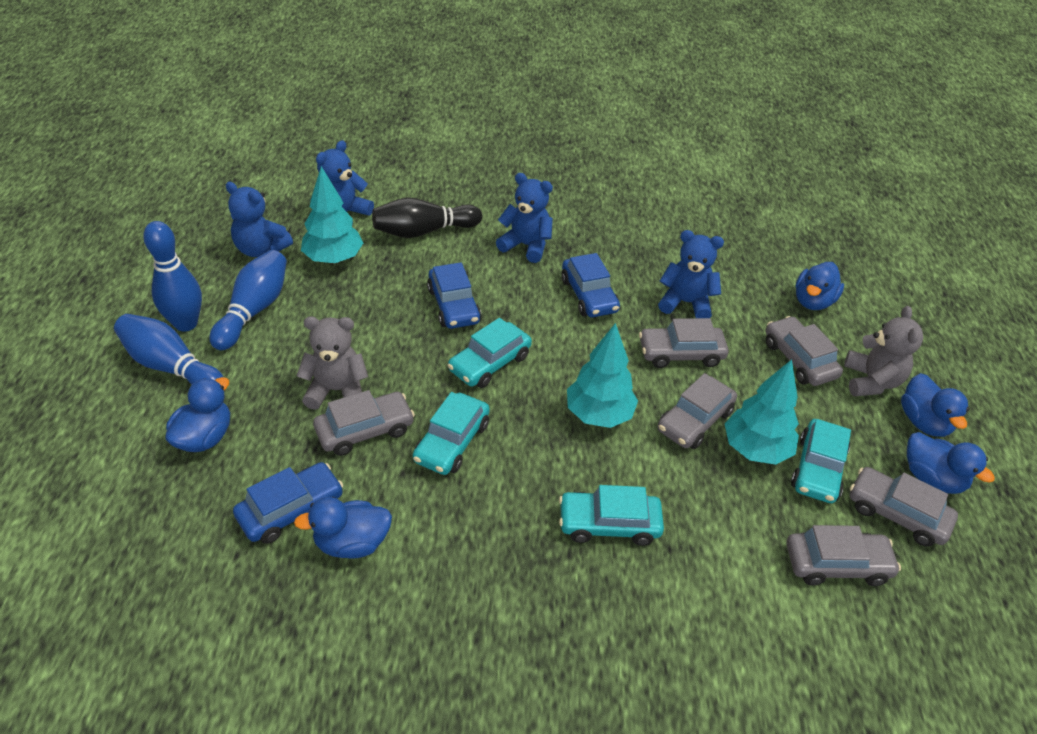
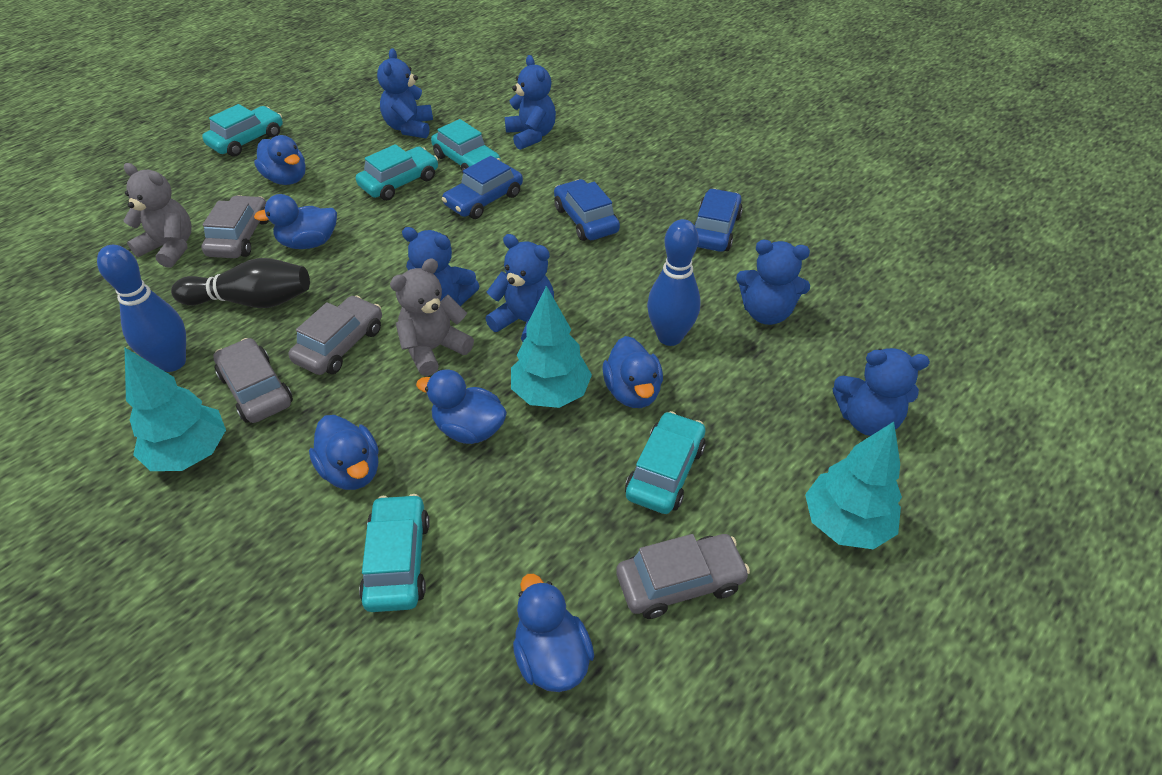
blue bowling pin: [114,314,223,385] [143,221,202,332] [209,250,287,350] = 3 -> [97,245,186,372] [647,219,701,346] = 2
blue duck: [165,377,230,452] [294,497,392,559] [795,262,844,310] [901,373,969,437] [907,432,995,494] = 5 -> [254,135,306,185] [254,194,337,249] [309,415,379,490] [416,369,507,444] [513,574,594,692] [602,336,663,408] = 6
blue teddy bear: [226,182,293,257] [316,140,374,224] [496,173,553,263] [658,230,724,318] = 4 -> [377,48,433,138] [402,227,480,306] [485,234,554,342] [505,55,556,150] [736,240,810,325] [832,348,930,436] = 6
grey car: [313,390,415,456] [639,318,729,368] [658,373,737,449] [766,316,843,386] [787,525,901,586] [850,467,958,547] = 6 -> [201,195,269,258] [213,338,293,423] [289,295,382,375] [616,534,750,619] = 4
turquoise car: [413,392,490,475] [448,318,532,388] [559,485,664,546] [791,419,851,503] = 4 -> [202,104,283,157] [356,144,438,200] [359,494,430,612] [431,119,501,173] [625,411,706,514] = 5

